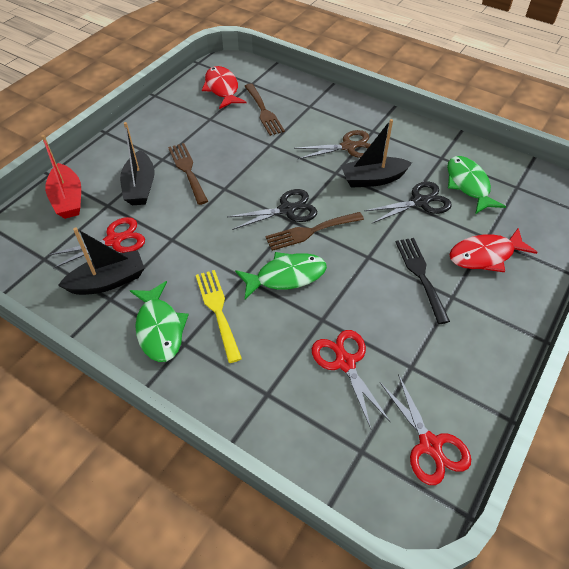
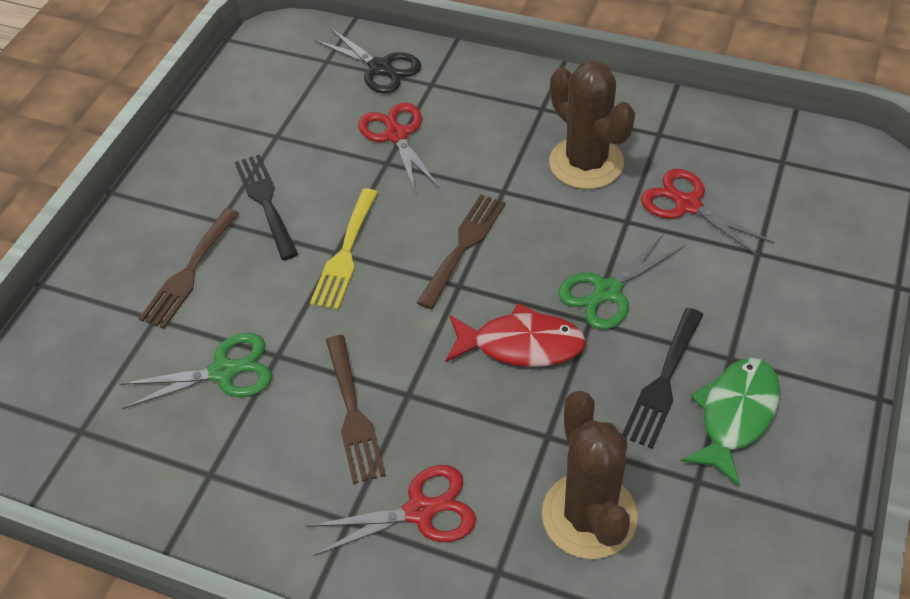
black boat: [58,228,144,295] [120,122,155,205] [341,119,412,188] = 3 -> none = 0
black fork: [396,238,450,324] = 1 -> [235,154,298,260] [622,308,704,449] = 2
black scissors: [228,189,317,230] [364,182,452,223] = 2 -> [315,28,422,93] = 1
brown cactus: none = 0 -> [542,390,638,559] [549,60,635,189] = 2
brown scissors: [294,130,371,159] = 1 -> none = 0
green fish: [130,281,189,362] [235,252,327,299] [447,156,506,214] = 3 -> [681,358,780,487] = 1
green scissors: none = 0 -> [119,333,272,409] [558,232,685,330] = 2
red boat: [41,135,81,219] = 1 -> none = 0
red fish: [202,66,246,109] [449,228,538,272] = 2 -> [445,303,586,367] = 1

